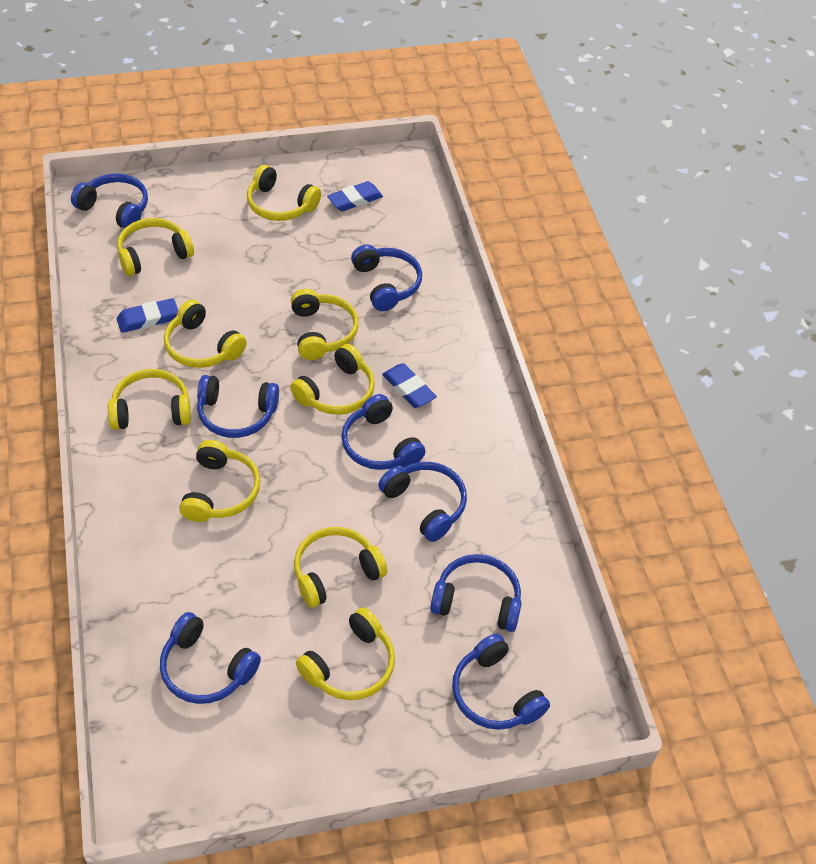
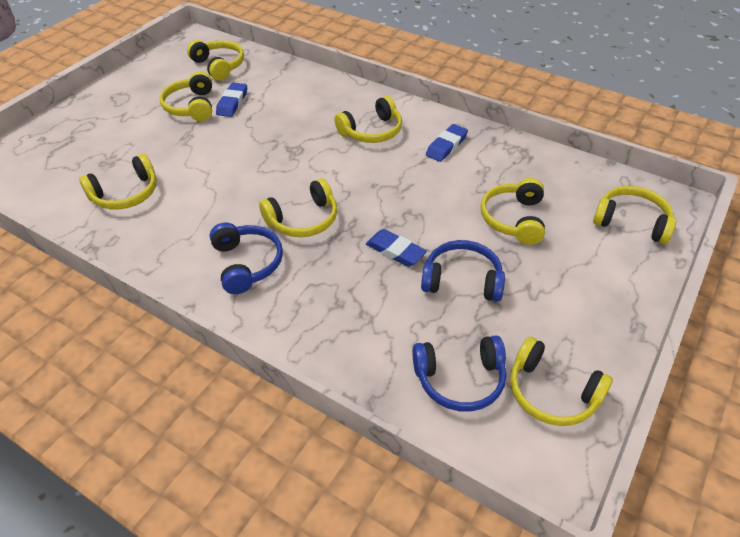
blue headphones: [71,173,148,229] [160,612,261,704] [197,375,279,438] [341,394,425,470] [351,245,422,311] [378,462,467,542] [430,554,522,632] [452,634,550,730] = 8 -> [210,222,283,294] [412,336,506,412] [421,240,505,302] = 3
yellow headphones: [108,369,191,430] [117,218,194,276] [164,300,247,368] [179,440,260,522] [247,165,321,221] [290,344,375,415] [291,289,359,360] [294,527,387,608] [296,607,395,700] = 9 -> [79,154,157,210] [159,71,212,121] [187,40,244,81] [259,178,337,237] [334,96,402,143] [481,178,545,245] [510,337,613,426] [593,186,676,244] = 8

